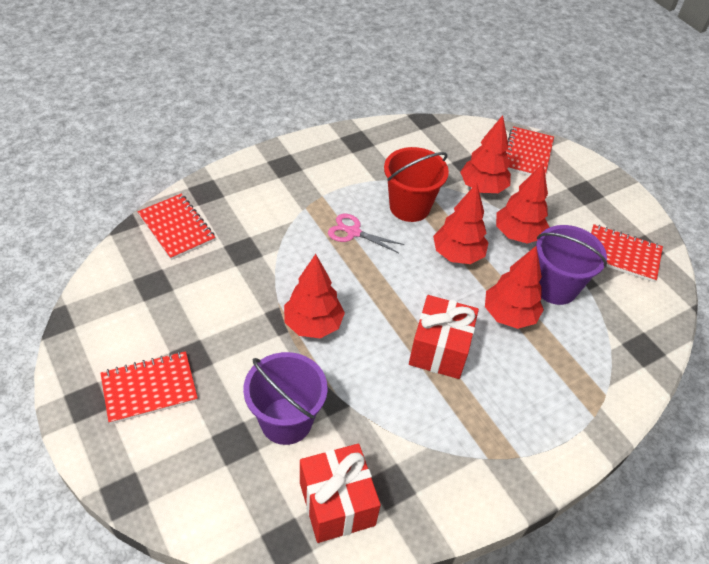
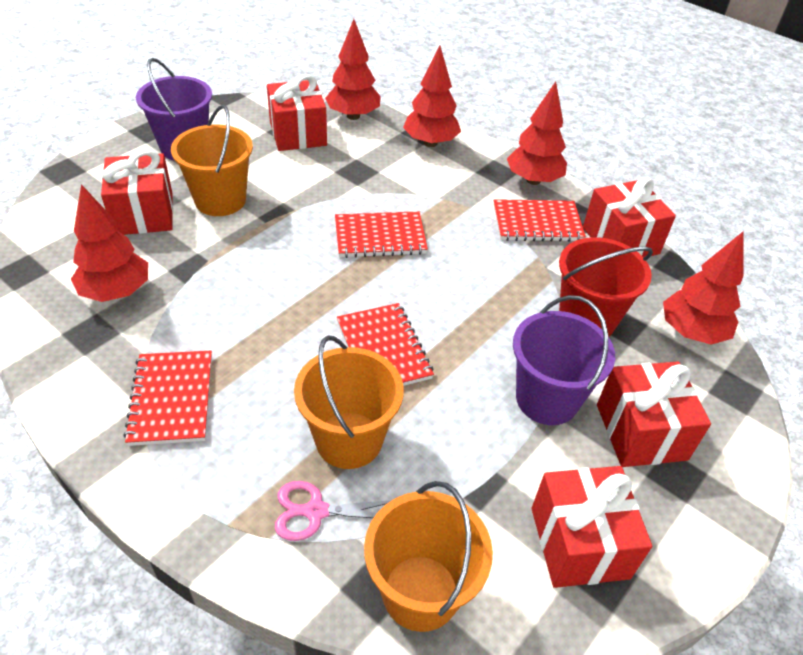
orange bucket: none = 0 -> [171,105,253,216] [294,336,404,469] [364,481,493,632] = 3
red gift: [300,444,381,543] [409,295,479,379] = 2 -> [101,150,173,235] [267,74,327,151] [531,466,652,588] [583,177,676,258] [597,361,711,467] = 5

